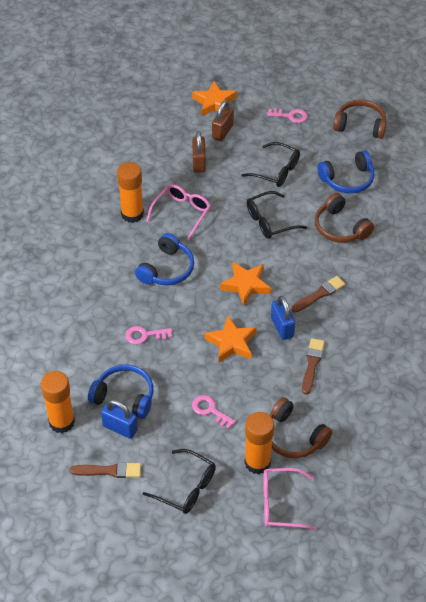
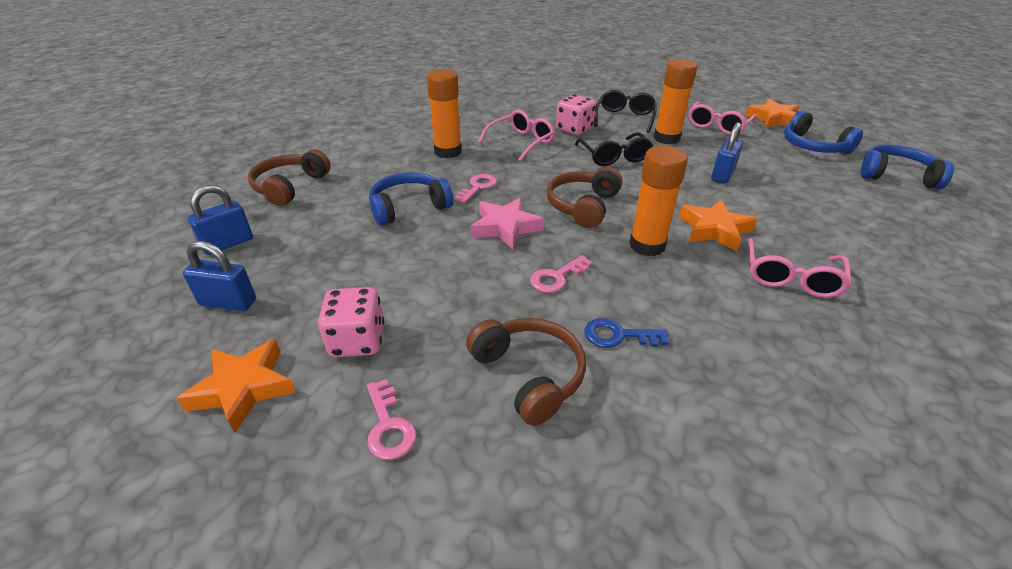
black glasses: [143,449,216,514] [241,142,300,187] [247,191,307,239] = 3 -> [575,132,653,166] [594,90,657,133] = 2
blue key: none = 0 -> [584,318,669,348] = 1
blue padlock: [101,400,138,439] [271,296,295,340] = 2 -> [183,241,256,311] [188,185,253,255] [711,122,743,184] = 3
brown brush: [70,462,141,478] [291,276,345,313] [302,338,325,395] = 3 -> none = 0
brown padlock: [192,131,206,173] [212,100,234,141] = 2 -> none = 0
pink dice: none = 0 -> [318,287,384,357] [556,94,596,135] = 2
pink glasses: [146,184,211,240] [263,468,317,530] = 2 -> [478,110,555,161] [688,102,757,135] [748,238,851,298] = 3
pink star: none = 0 -> [471,198,544,249] = 1

